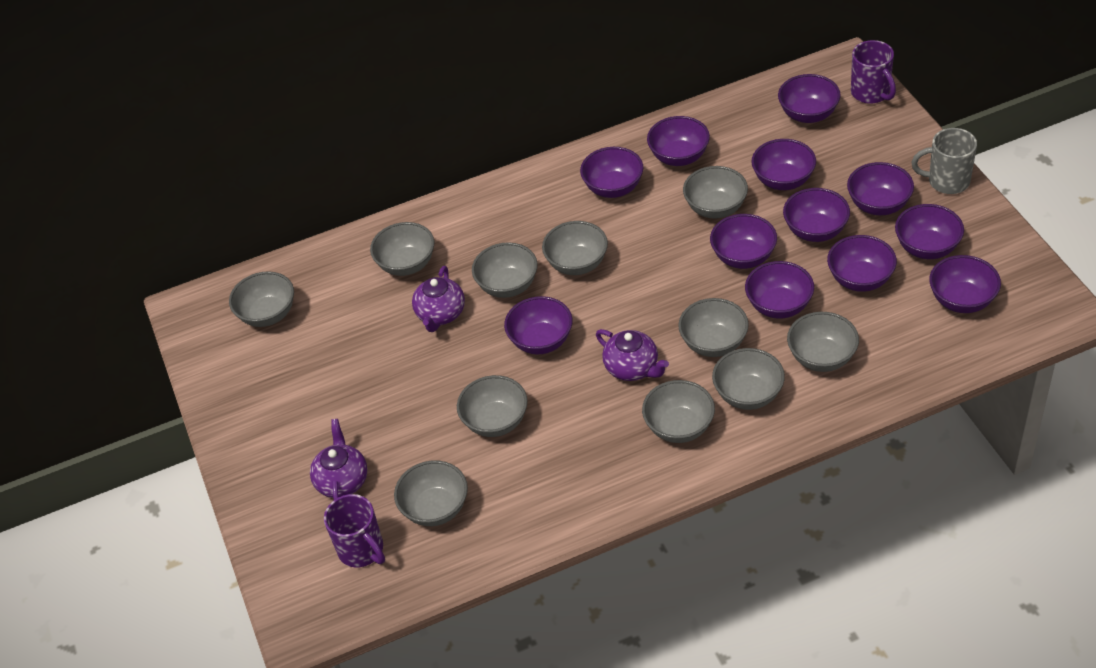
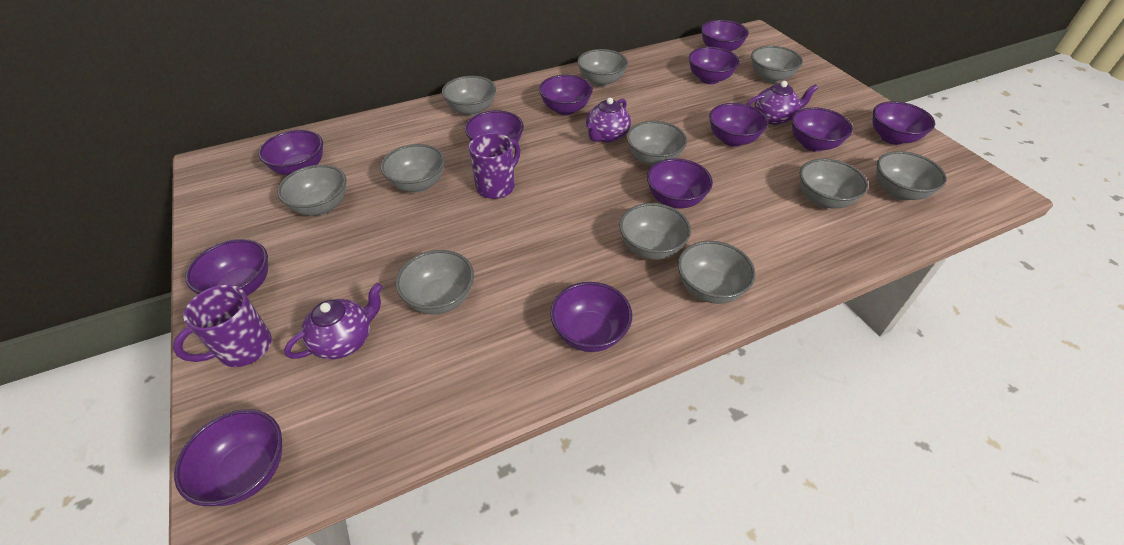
grey mug: [911,128,977,194] = 1 -> none = 0

